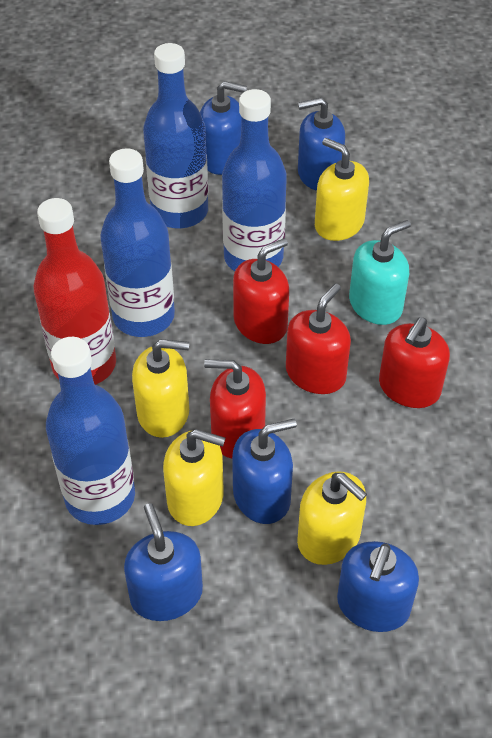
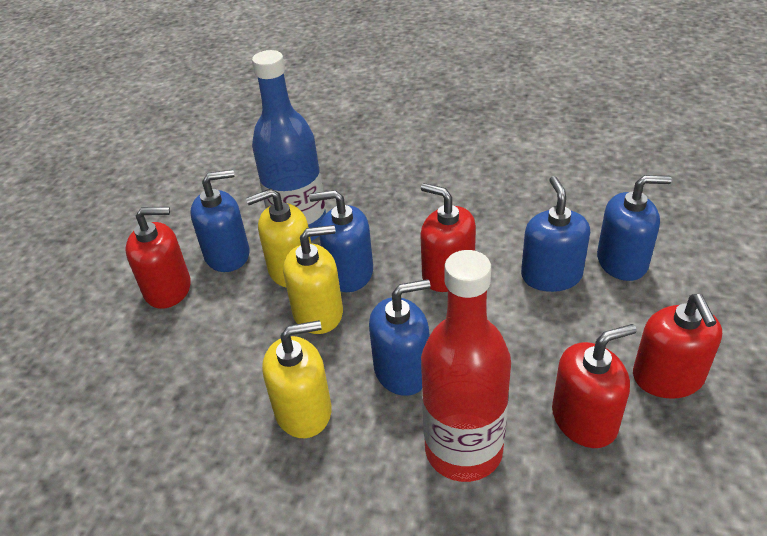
blue bottle: [46,337,135,525] [100,148,175,337] [143,43,208,228] [222,89,287,271] = 4 -> [252,50,326,241] = 1
turquoise soap dispenser: [349,220,411,325] = 1 -> none = 0
yellow soap dispenser: [132,339,189,438] [163,429,225,526] [297,471,367,565] [315,138,369,241] = 4 -> [246,188,311,287] [262,320,332,438] [283,225,343,334] = 3

